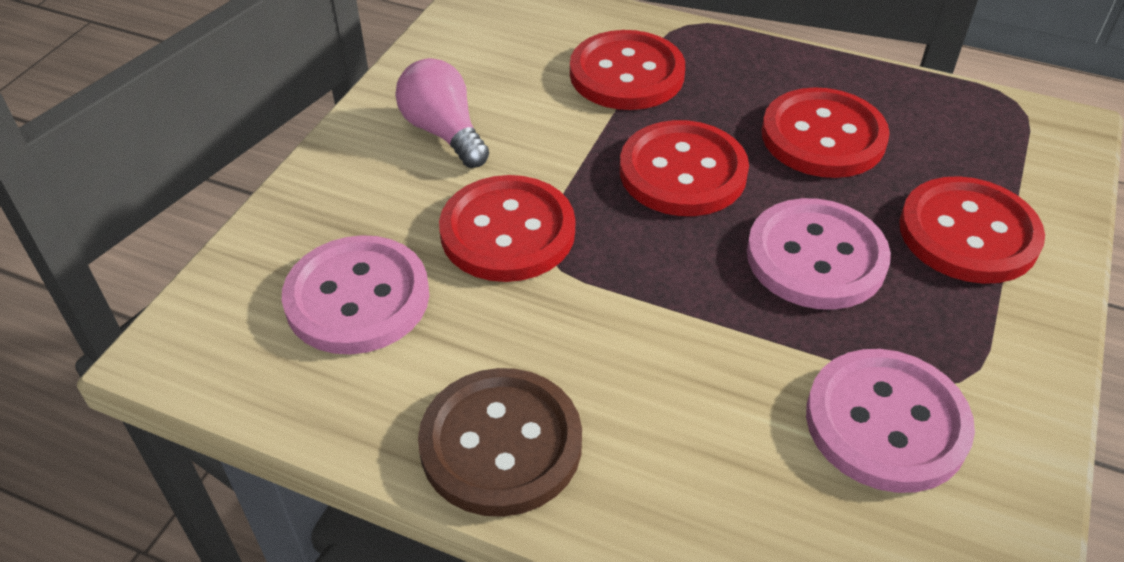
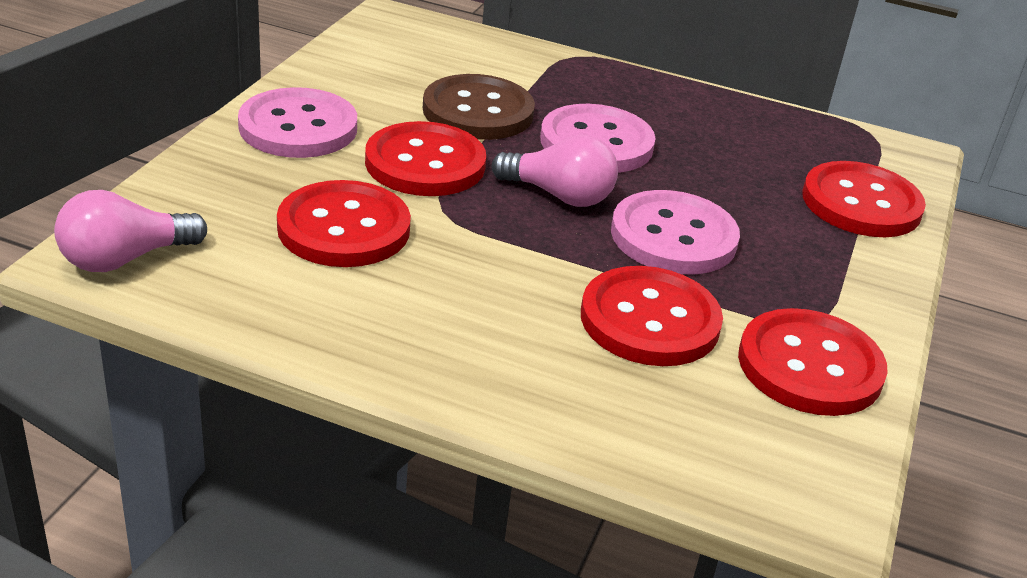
pink light bulb: [395,58,489,168] = 1 -> [54,190,207,272] [492,135,618,207] = 2

